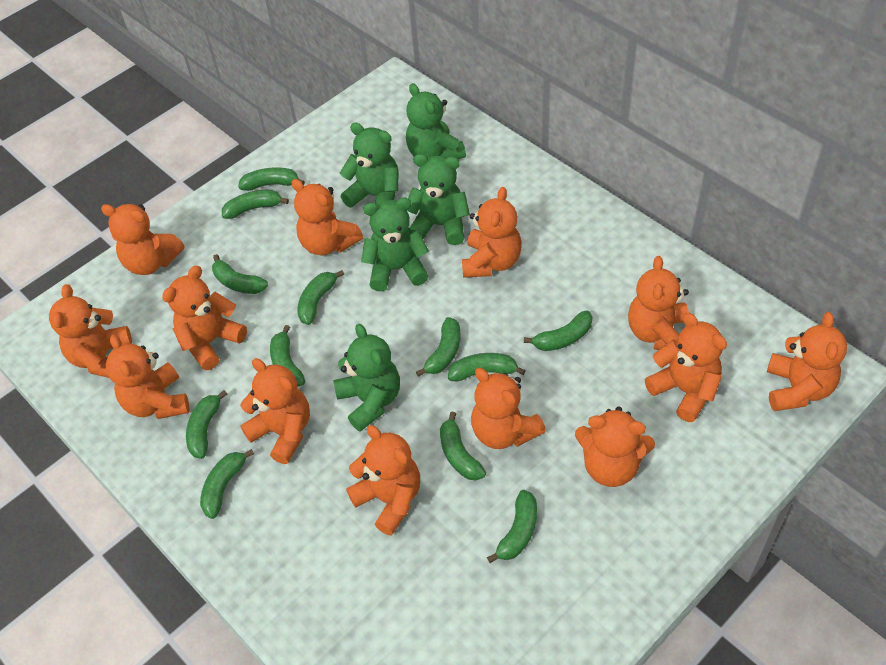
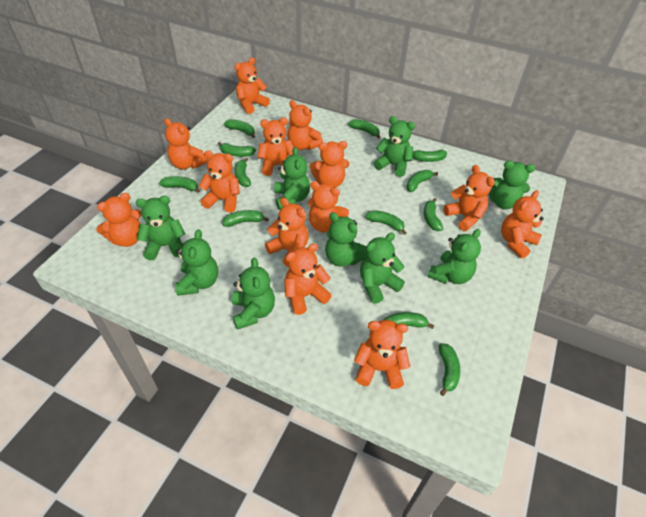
green teddy bear: [333,324,400,432] [340,123,399,207] [361,197,429,291] [406,83,466,159] [407,154,470,245] = 5 -> [136,196,185,260] [175,229,218,296] [232,257,275,330] [274,147,310,210] [325,212,367,267] [360,233,405,304] [374,116,415,177] [428,229,481,284] [489,161,535,209] = 9

